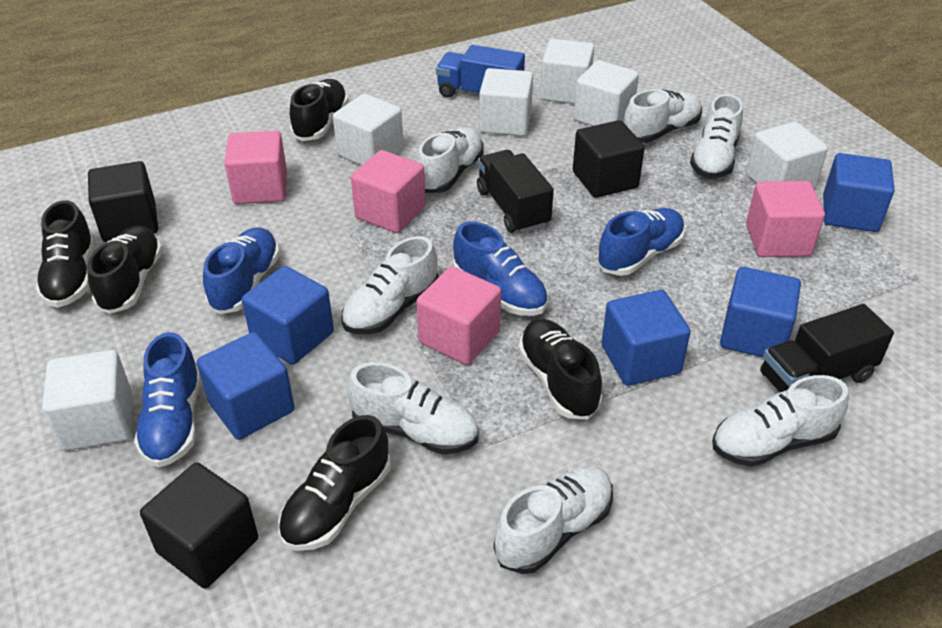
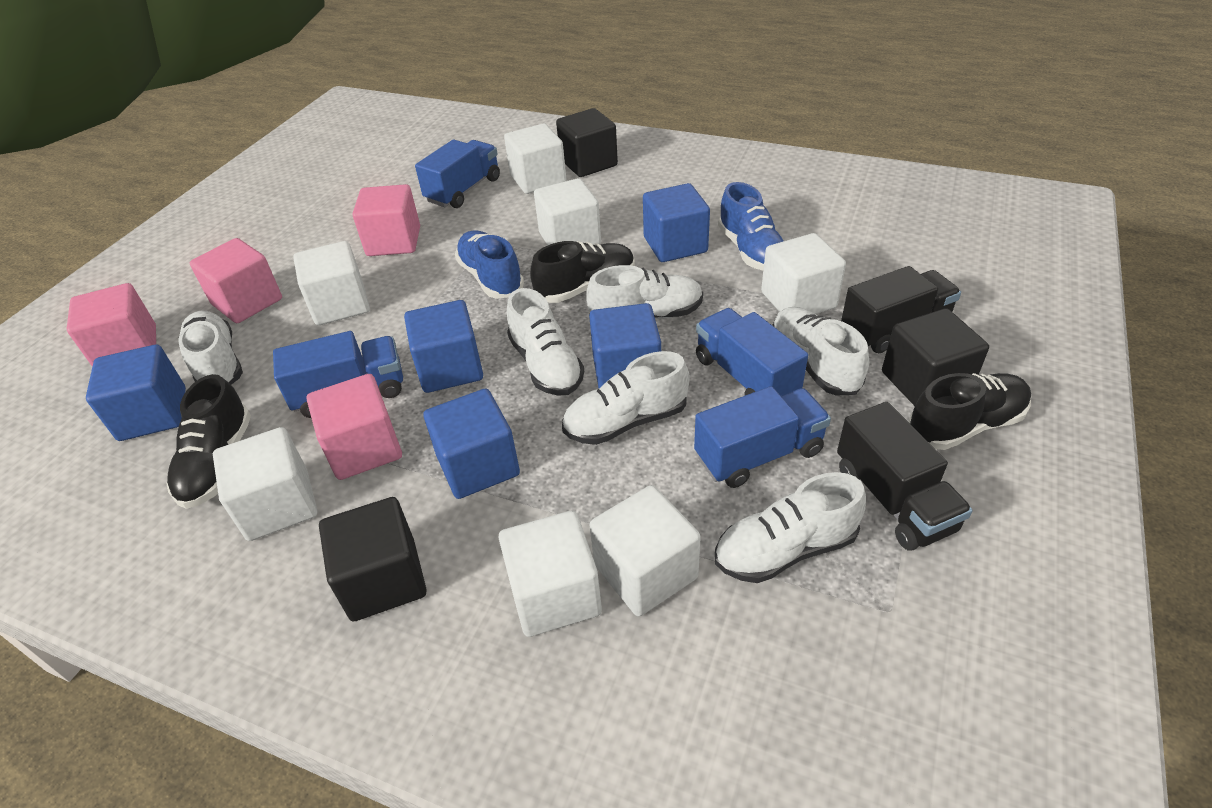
black shoe: [36,200,95,308] [88,225,162,314] [278,415,391,551] [290,79,348,141] [518,319,602,419] = 5 -> [166,374,251,509] [530,241,635,303] [909,373,1031,450] = 3
blue shoe: [134,332,201,467] [203,227,280,314] [453,221,548,316] [597,208,685,276] = 4 -> [455,230,524,299] [718,182,783,270] = 2
blue truck: [436,45,525,97] = 1 -> [273,331,403,418] [415,140,500,208] [694,386,831,488] [696,308,808,396] = 4
white cube: [42,350,132,451] [333,94,404,166] [479,68,533,136] [540,39,594,104] [573,60,639,126] [746,122,828,188] = 6 -> [213,427,317,541] [293,241,370,325] [499,511,602,637] [504,123,567,194] [534,178,601,245] [590,485,701,616] [761,233,846,314] = 7
white shoe: [341,236,438,334] [347,362,479,454] [416,127,484,193] [493,466,613,574] [624,89,702,143] [690,94,743,178] [712,375,849,467] = 7 -> [178,310,243,385] [507,288,584,396] [562,351,689,445] [586,265,703,318] [715,472,866,583] [772,307,869,395] = 6

